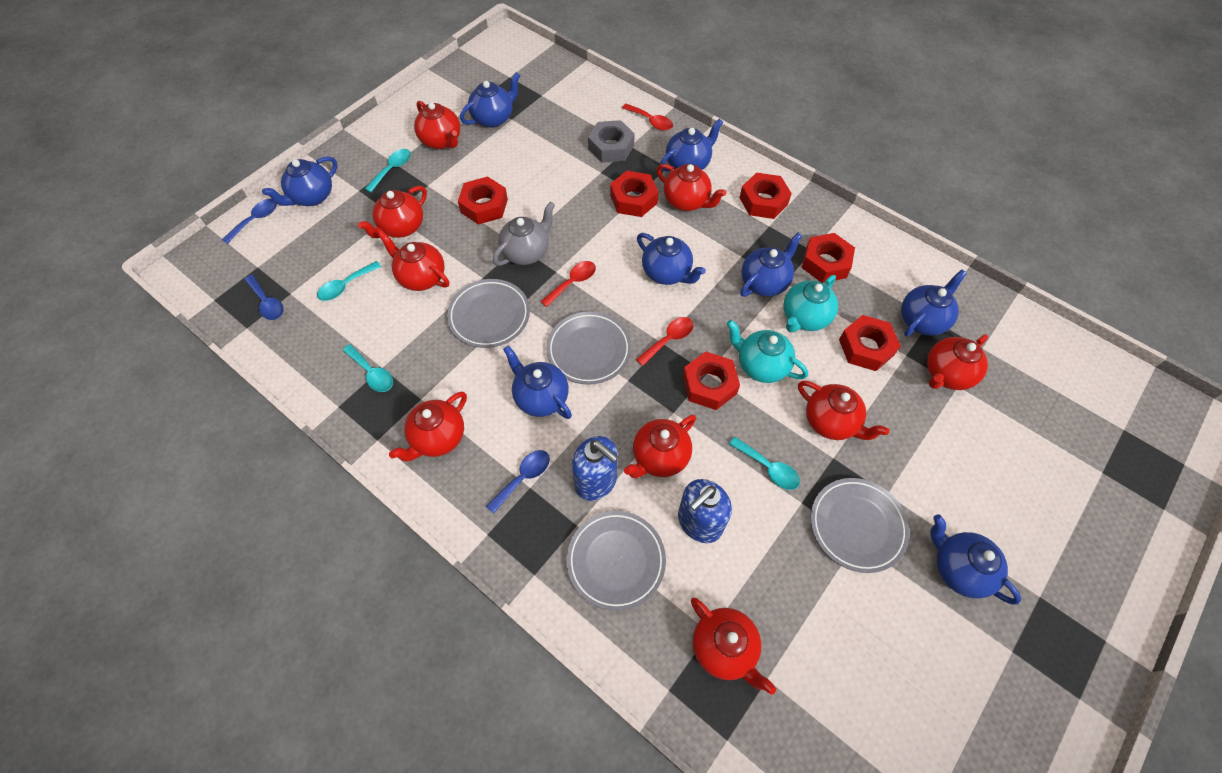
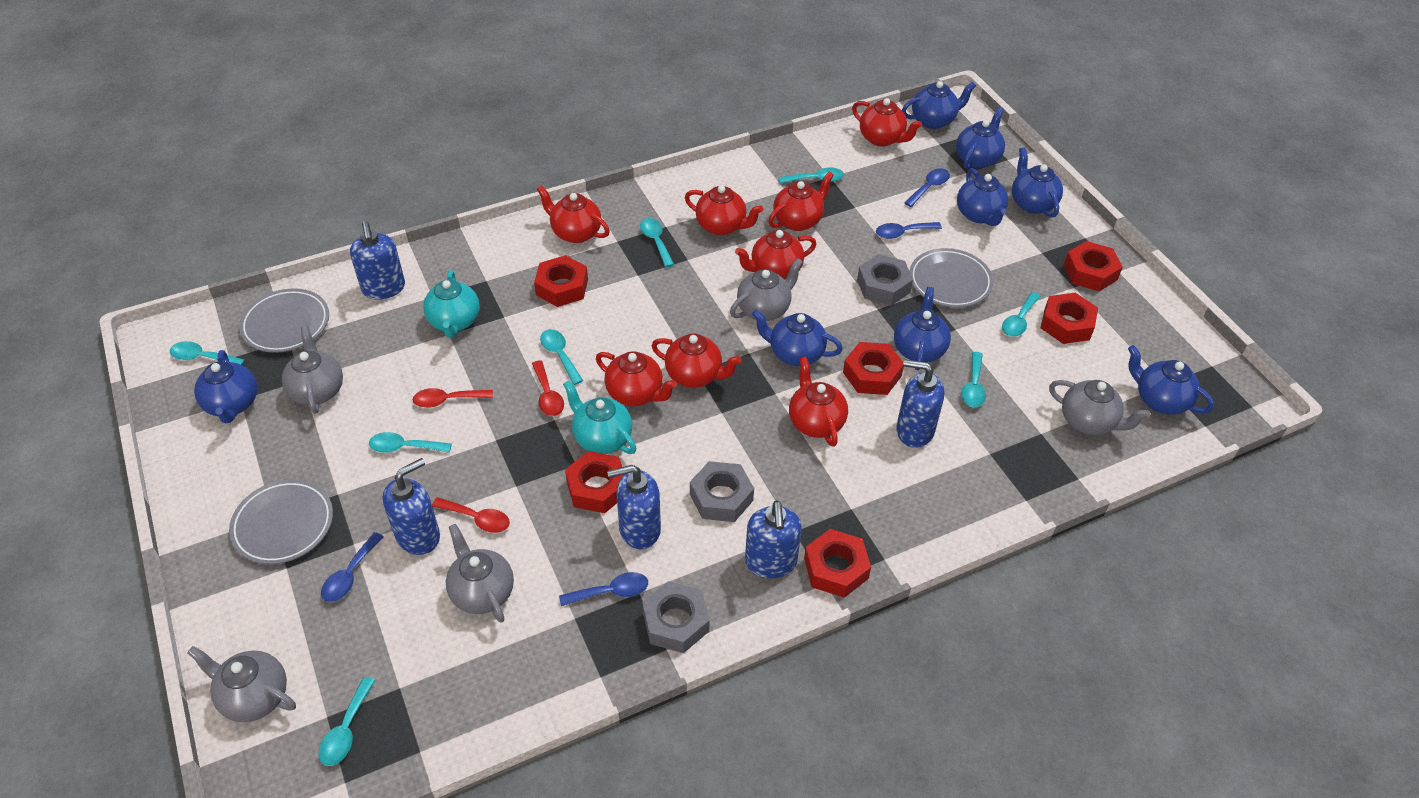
blue soap dispenser: [572,436,618,501] [678,479,732,543] = 2 -> [350,221,405,300] [383,458,440,555] [607,465,661,549] [745,500,802,578] [896,359,944,448] = 5
blue spoon: [222,199,277,244] [244,275,284,320] [486,450,550,514] = 3 -> [321,532,384,602] [559,572,648,606] [876,222,942,239] [904,168,950,207] = 4
grey nut: [588,120,635,163] = 1 -> [642,581,710,653] [690,461,754,522] [857,254,913,305] = 3
grey plate: [447,279,530,348] [546,311,631,385] [567,511,666,611] [811,478,909,573] = 4 -> [229,479,333,564] [239,288,329,353] [910,248,993,308] = 3
grey teapot: [493,202,555,266] = 1 -> [187,646,296,722] [282,326,343,414] [446,524,514,623] [730,258,803,321] [1049,380,1150,435] = 5
red teapot: [358,186,427,238] [378,231,449,291] [389,392,467,461] [414,101,460,149] [624,415,696,478] [657,164,726,211] [691,598,776,695] [798,381,889,440] [927,334,988,390] = 9 -> [536,185,610,243] [596,351,677,406] [651,334,742,388] [685,185,763,235] [735,230,816,279] [768,171,834,231] [789,357,848,447] [852,98,922,147] = 8
turquoise spoon: [317,261,381,301] [342,344,393,392] [365,149,411,192] [729,437,800,490] = 4 -> [170,341,245,365] [318,677,376,766] [369,432,452,453] [540,329,583,385] [640,218,674,267] [778,168,844,183] [961,352,986,407] [1002,292,1040,337] = 8

